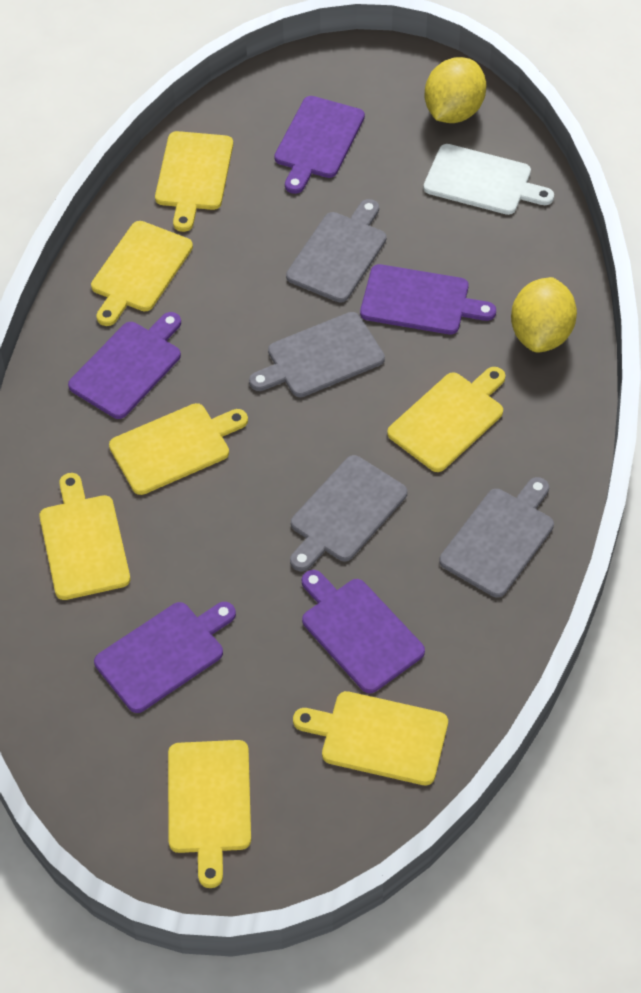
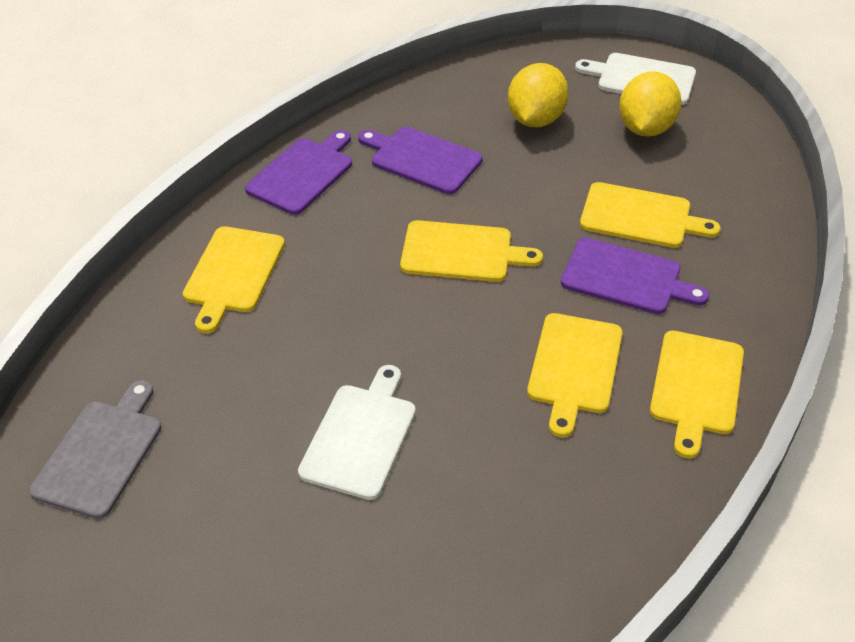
grey cutting board: [249,312,385,397] [286,199,386,303] [290,455,407,571] [439,477,554,598] = 4 -> [29,380,161,519] = 1
purple cutting board: [68,312,181,419] [94,602,236,713] [274,96,365,194] [302,570,425,694] [360,264,496,335] = 5 -> [245,130,352,215] [358,127,483,194] [561,238,709,314] = 3
white cutting board: [424,144,554,215] = 1 -> [298,365,416,500] [575,53,696,105] = 2
yellow cutting board: [40,473,130,600] [91,221,193,326] [109,403,248,495] [155,131,233,232] [168,740,251,888] [293,691,448,785] [387,367,505,472] = 7 -> [183,226,285,333] [400,220,543,282] [527,313,622,438] [580,182,721,248] [650,330,744,459] = 5

